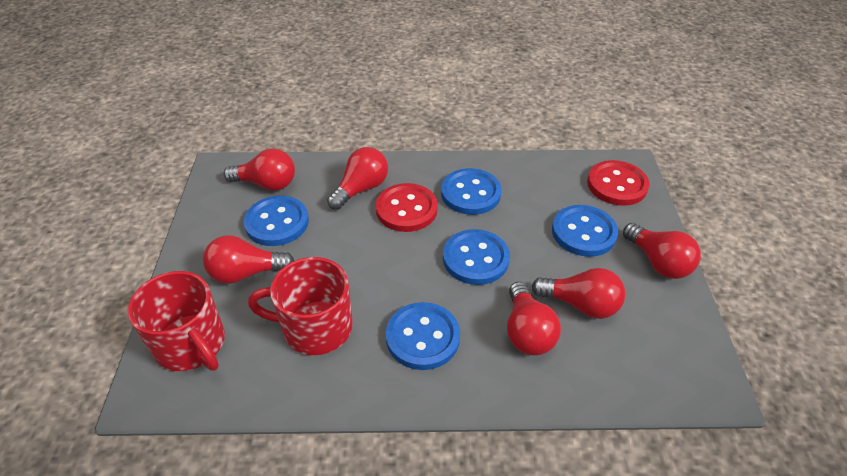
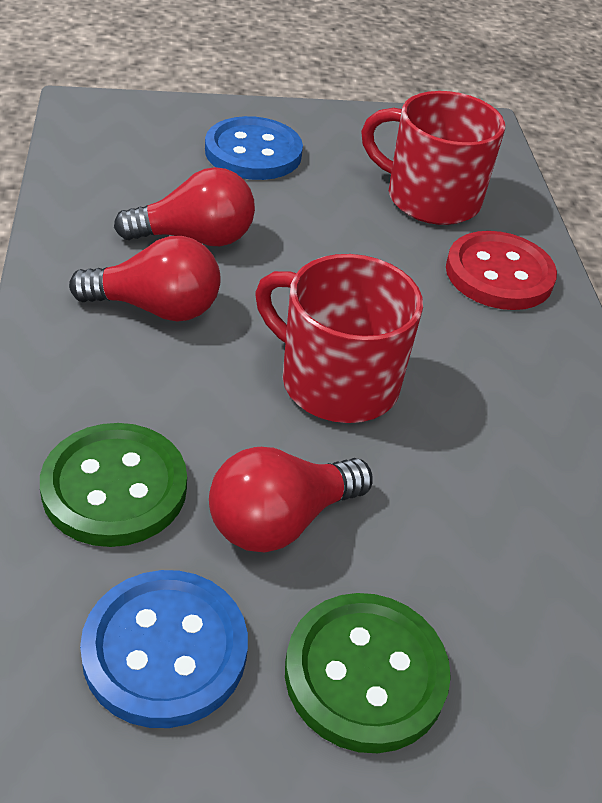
blue button: [244,196,309,246] [386,302,460,370] [441,168,502,215] [443,229,510,285] [552,205,618,257] = 5 -> [80,570,248,728] [205,116,303,180] = 2
green button: none = 0 -> [40,423,187,547] [285,593,451,753] = 2
red button: [376,183,438,232] [587,160,649,206] = 2 -> [446,231,557,310] = 1
red light bulb: [203,235,294,284] [224,148,295,191] [327,147,388,210] [507,282,561,355] [532,268,625,319] [623,223,701,279] = 6 -> [69,236,221,322] [114,167,255,246] [209,447,373,553] = 3

